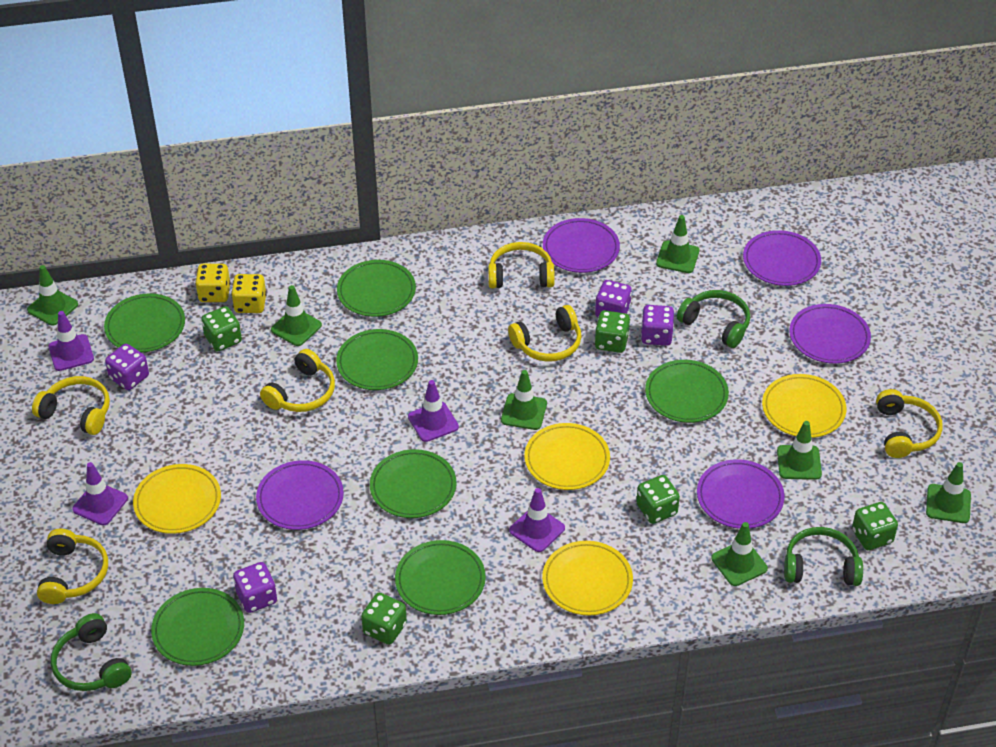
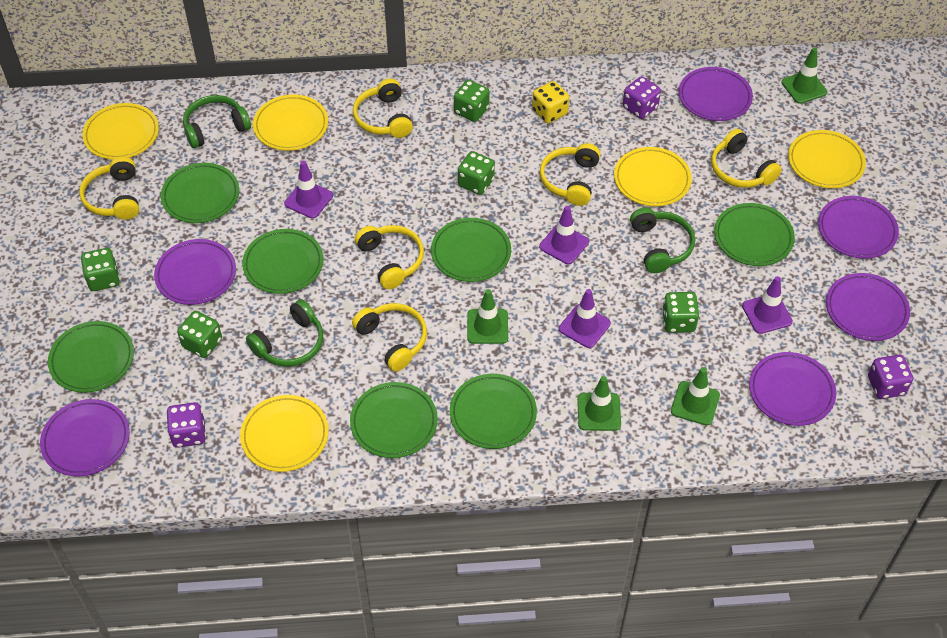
green traffic cone: [27,265,78,326] [271,285,322,346] [501,370,547,430] [656,215,699,273] [711,522,768,586] [777,421,822,480] [926,462,971,523] = 7 -> [467,289,508,344] [577,376,621,431] [671,367,720,426] [781,47,827,104] = 4
purple dice: [105,344,149,390] [233,562,277,613] [595,280,632,317] [641,305,674,346] = 4 -> [166,402,206,448] [623,76,661,119] [868,355,913,399] = 3
purple plate: [256,460,344,530] [543,218,620,273] [697,459,784,529] [743,230,821,286] [789,304,871,364] = 5 -> [40,399,130,476] [154,239,236,305] [679,67,753,121] [749,352,836,426] [818,196,899,259] [826,273,910,341] = 6
yellow dice: [195,264,230,302] [231,274,266,313] = 2 -> [532,81,569,123] = 1
yellow plate: [133,464,221,534] [524,423,610,490] [542,541,633,616] [762,374,846,438] = 4 -> [82,103,159,160] [240,395,329,472] [253,95,328,151] [614,147,692,206] [788,130,866,188] = 5

